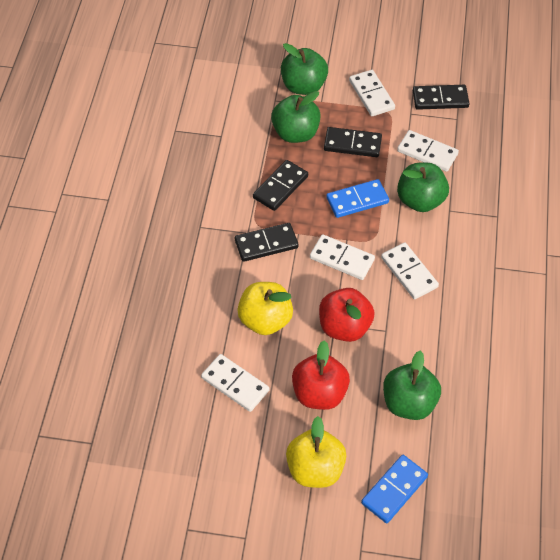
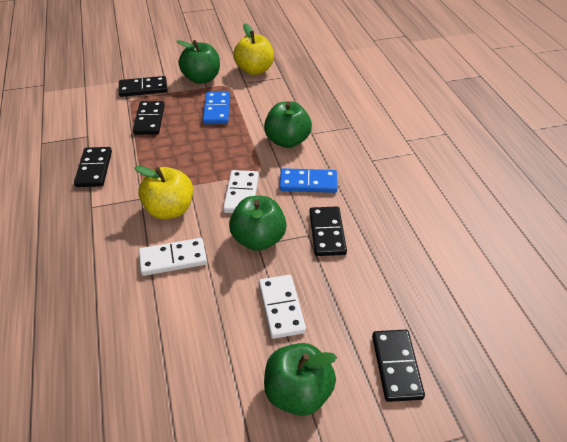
black domino: [235,223,299,262] [253,160,308,211] [324,127,382,157] [413,85,470,110] = 4 -> [74,147,112,187] [118,76,167,97] [133,101,165,135] [310,207,347,256] [372,330,425,402] = 5
red apple: [292,340,350,410] [319,288,374,342] = 2 -> none = 0
white domino: [201,354,269,412] [310,234,375,280] [349,70,395,116] [381,243,439,299] [397,130,459,172] = 5 -> [139,238,207,276] [223,170,259,213] [259,275,306,339] = 3

